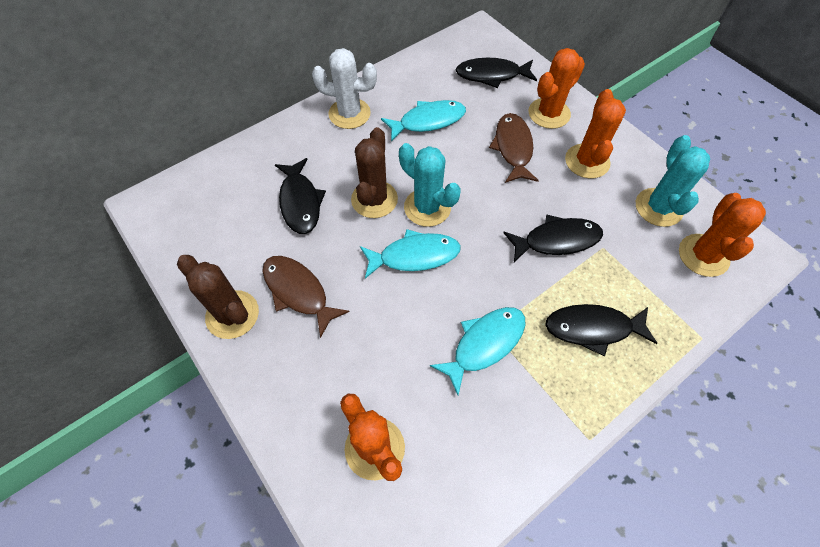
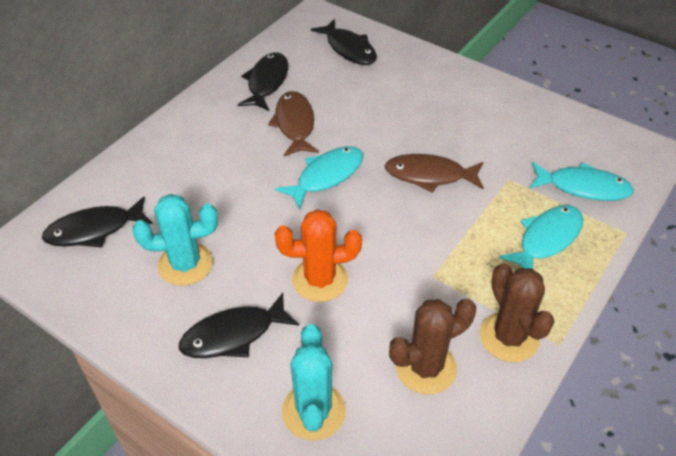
orange cactus: [340,394,405,481] [528,48,585,129] [565,89,626,178] [679,193,766,277] = 4 -> [275,209,362,302] = 1
white cactus: [312,48,377,129] = 1 -> none = 0

